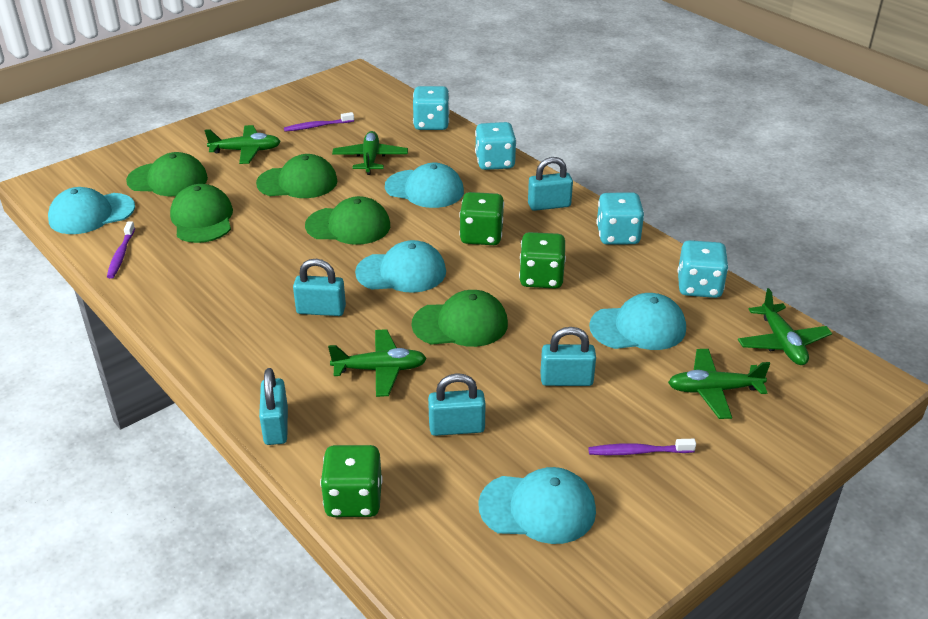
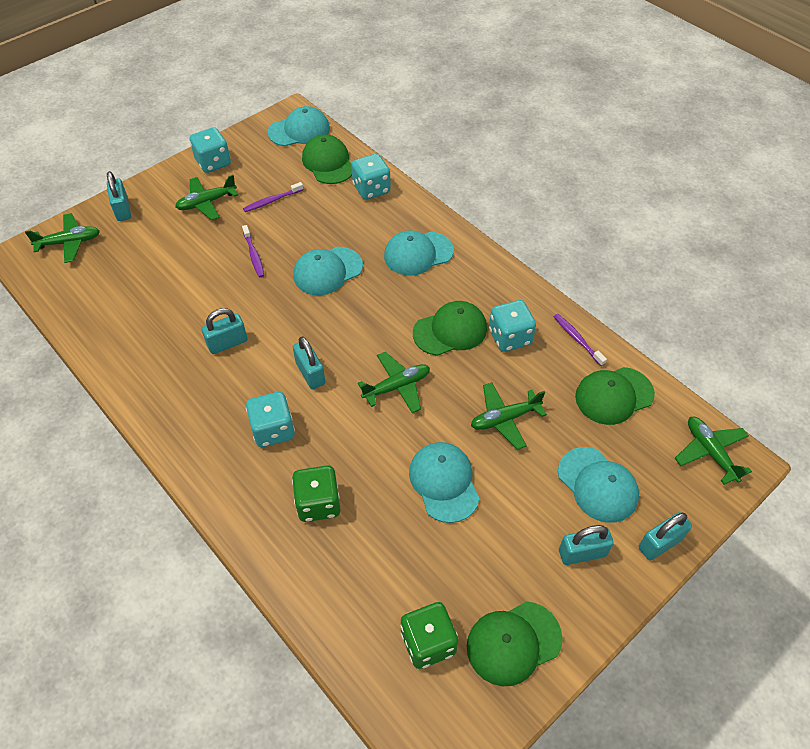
green cap: [126,152,208,196] [170,184,233,243] [256,154,338,198] [305,196,390,245] [411,290,508,347] = 5 -> [302,135,352,184] [413,301,487,356] [467,601,563,686] [575,367,655,425] = 4
green dice: [320,445,383,517] [459,192,504,245] [519,232,566,289] = 3 -> [292,465,341,522] [401,602,458,669] = 2

